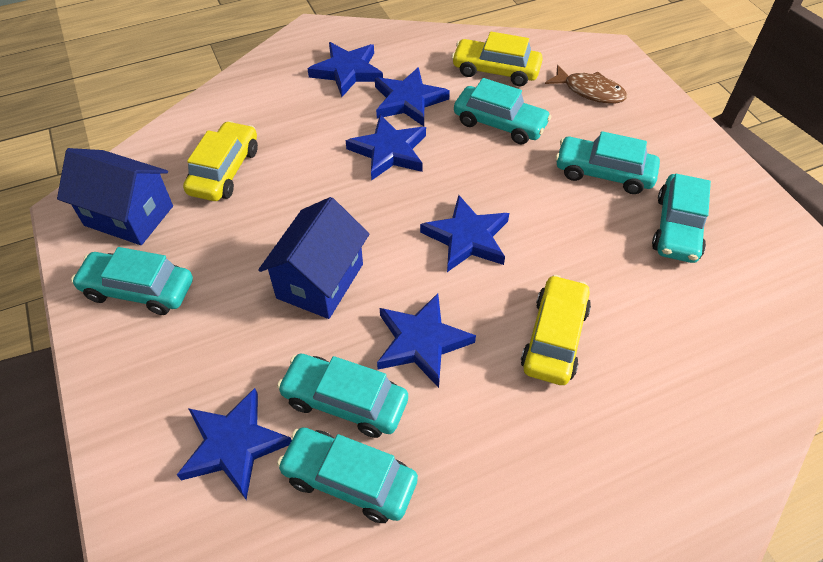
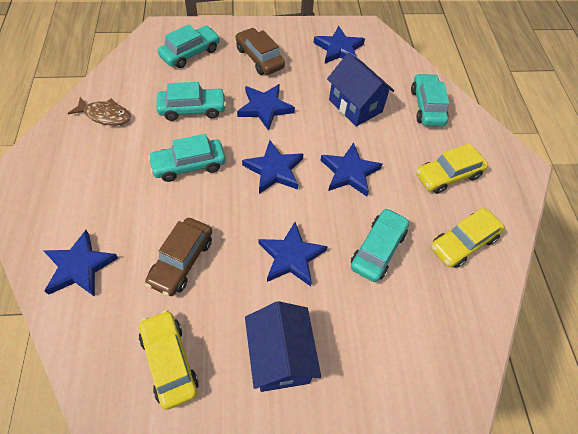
brown car: none = 0 -> [145,218,212,296] [236,28,285,75] = 2
turquoise car: [71,247,193,315] [277,354,408,438] [277,427,418,523] [454,78,552,145] [555,131,660,194] [652,174,711,263] = 6 -> [148,134,226,182] [156,82,226,121] [158,24,220,68] [351,208,409,282] [411,73,449,126] = 5

